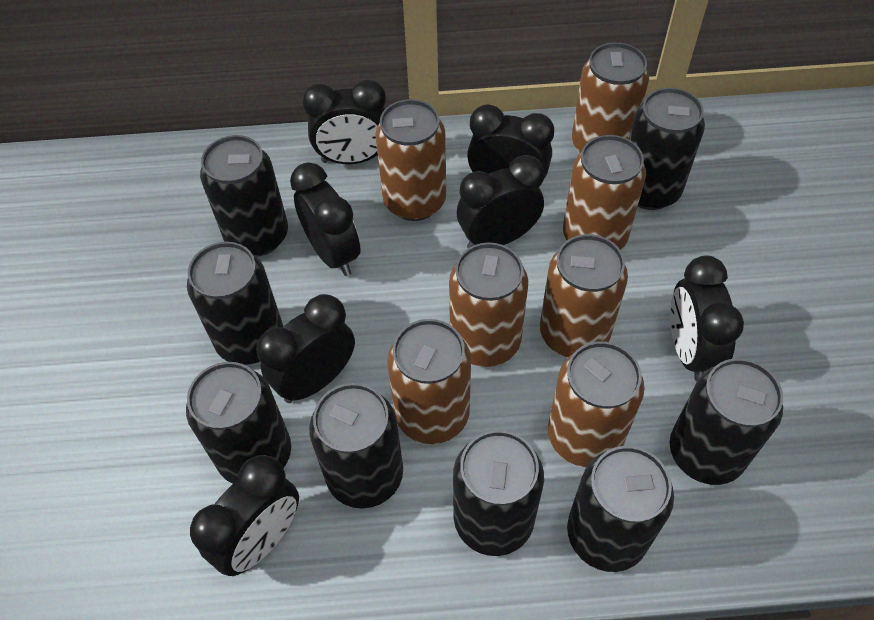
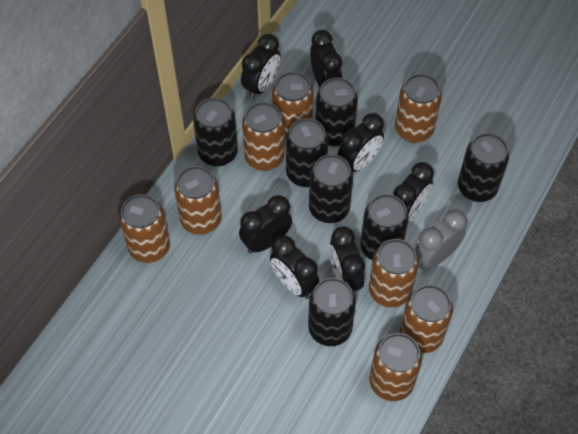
black can: [186,362,291,484] [187,242,283,365] [200,135,288,257] [309,383,403,509] [453,430,544,556] [567,446,674,572] [629,88,705,210] [669,358,783,485] = 8 -> [193,98,238,167] [286,118,328,187] [308,278,356,346] [309,154,353,223] [315,77,358,147] [360,194,409,261] [458,133,509,202] = 7
brown can: [375,99,446,221] [387,319,471,444] [449,242,528,367] [540,234,628,357] [548,342,644,467] [563,135,646,250] [572,42,649,153] = 7 -> [119,194,170,263] [174,166,222,235] [242,102,285,171] [272,72,314,139] [369,239,419,308] [369,333,422,401] [395,74,442,143] [400,285,453,353] = 8
grey clock: none = 0 -> [415,209,467,270] = 1

